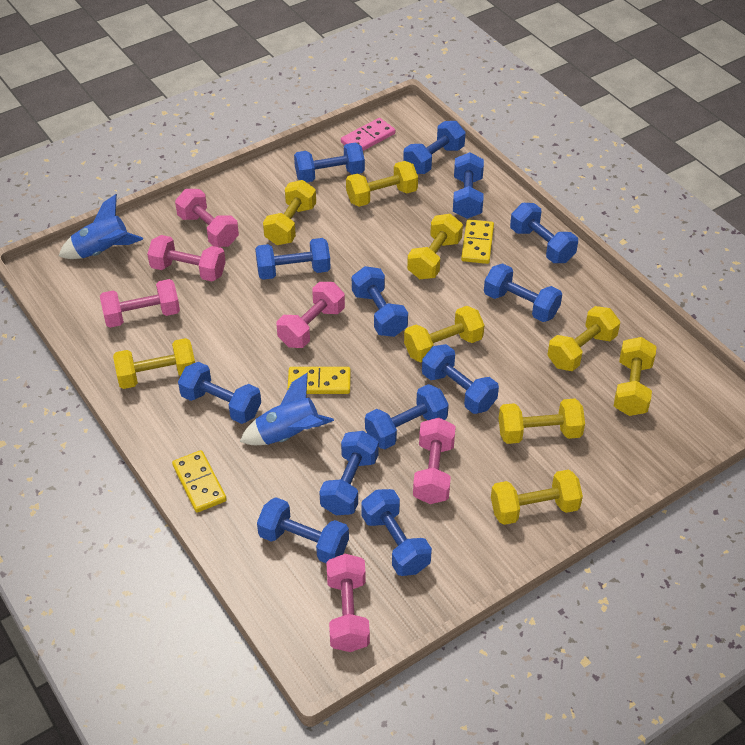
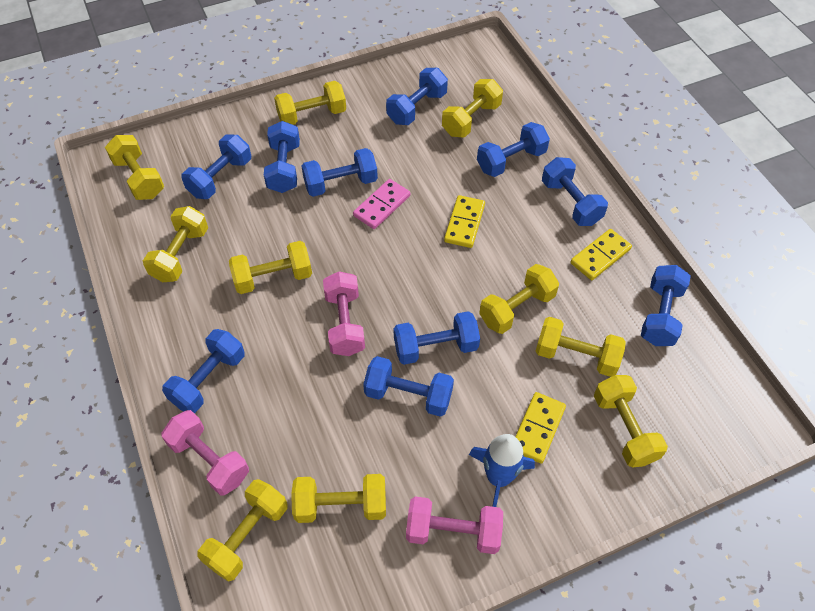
blue dumbbell: [178,362,261,424] [255,238,331,280] [257,497,349,564] [294,143,365,182] [319,431,379,515] [352,266,408,337] [361,489,432,576] [365,384,449,449] [403,121,466,174] [422,344,499,414] [453,152,484,219] [484,264,562,322] [510,203,578,263] = 13 -> [162,329,244,413] [181,135,251,199] [264,121,300,193] [301,148,378,197] [363,356,454,417] [386,68,448,125] [393,311,480,365] [477,122,550,177] [542,157,608,226] [641,265,691,346] = 10
blue rocket: [59,194,143,259] [240,373,334,445] = 2 -> [469,434,535,507] = 1
pink dumbbell: [100,279,180,328] [147,235,226,281] [175,189,239,247] [277,282,345,348] [326,554,370,652] [413,417,456,504] = 6 -> [161,410,249,496] [323,271,365,356] [406,496,503,554] = 3
yellow dumbbell: [113,338,195,389] [263,180,316,245] [346,161,418,207] [404,306,484,362] [407,214,463,279] [491,469,583,525] [499,398,585,444] [547,306,620,371] [614,337,657,416] = 9 -> [105,135,164,200] [143,206,208,282] [197,479,287,582] [229,241,312,294] [274,81,346,125] [291,474,386,523] [442,79,503,138] [479,264,559,334] [536,317,626,377] [594,375,668,468] = 10

